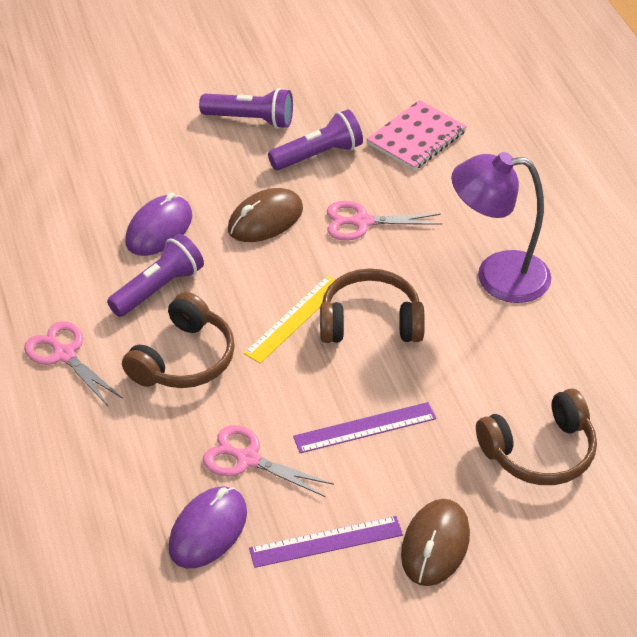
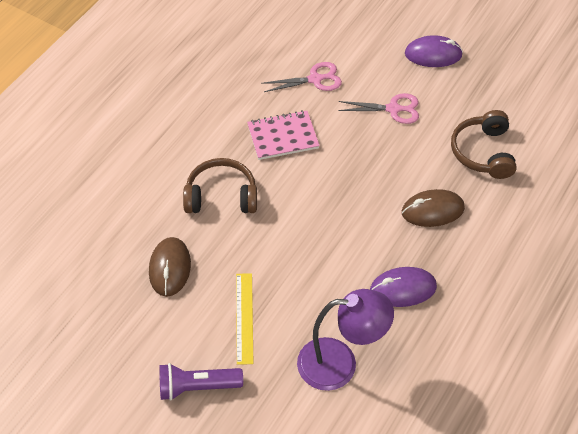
brown headphones: [122,292,235,388] [320,268,425,343] [476,389,597,485] = 3 -> [183,158,257,213] [451,110,517,179] = 2
pink scissors: [24,321,123,406] [202,425,334,497] [327,201,442,241] = 3 -> [261,62,342,92] [338,93,419,124] = 2
purple flashlight: [107,234,204,317] [199,88,293,129] [268,109,363,170] = 3 -> [159,363,243,401] = 1
purple ruler: [249,516,403,568] [293,402,436,453] = 2 -> none = 0

